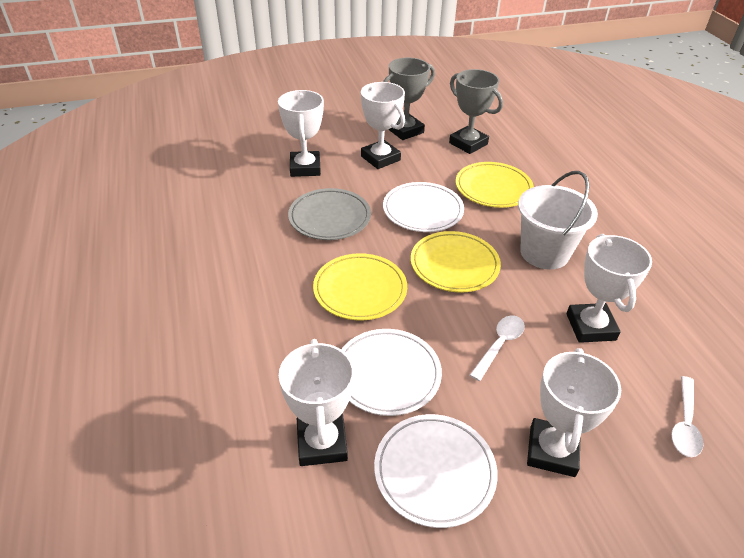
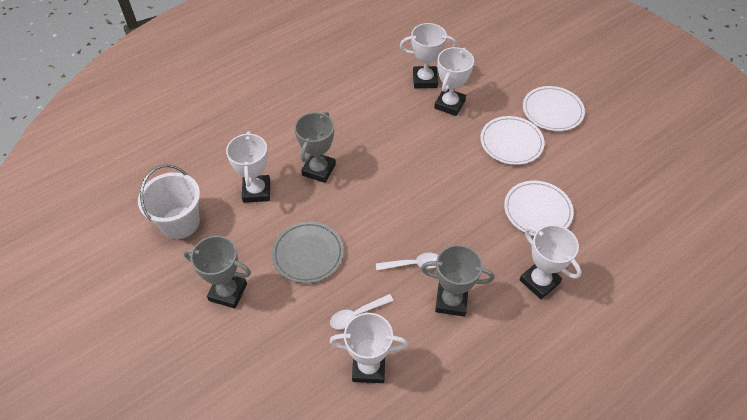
grey trophy: [383,58,435,140] [449,69,503,154] = 2 -> [183,236,251,308] [294,112,336,183] [421,245,494,316] = 3
yellow plate: [313,253,407,321] [411,231,501,293] [456,162,534,208] = 3 -> none = 0

